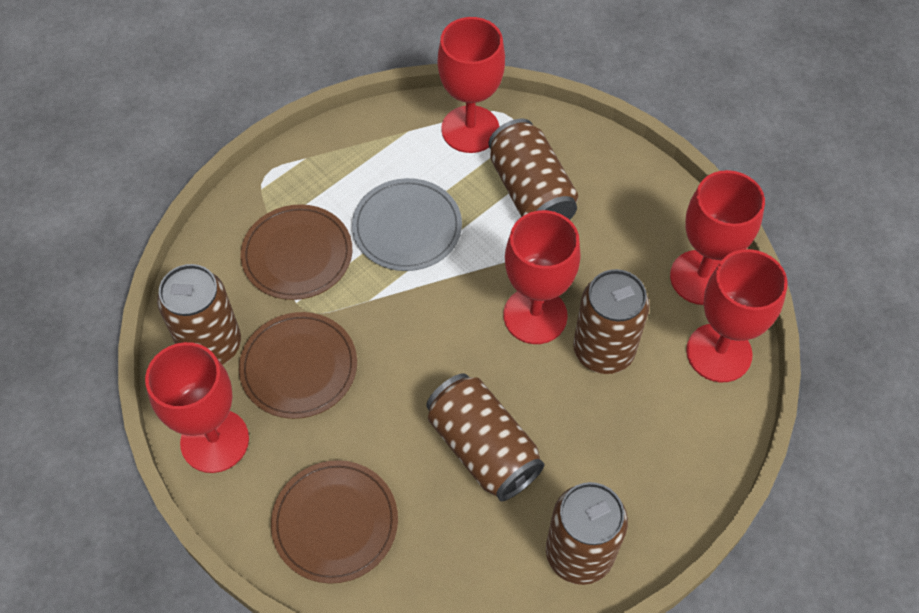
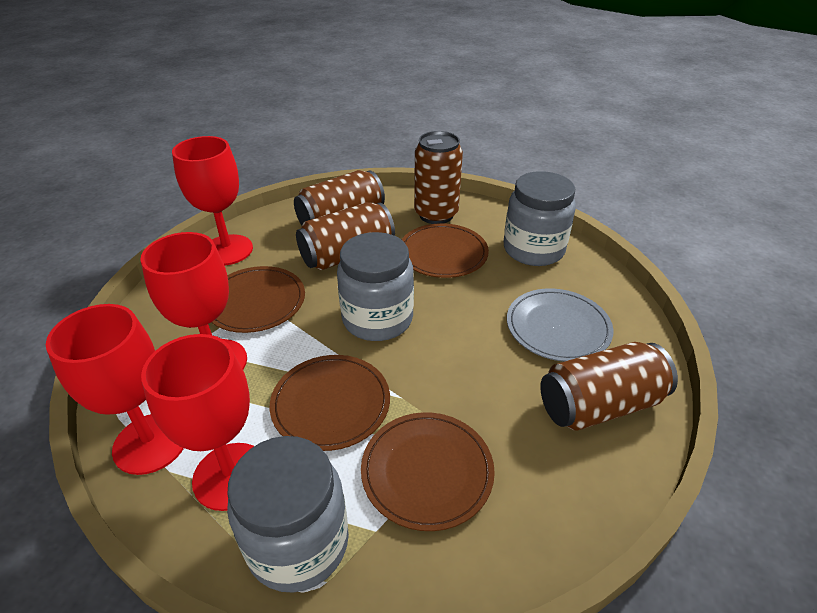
brown can: [157,264,241,365] [426,373,545,501] [489,119,578,220] [546,482,628,585] [573,269,650,374] = 5 -> [294,170,385,226] [296,202,395,270] [414,131,463,224] [540,342,678,431] = 4
brown plate: [239,312,357,419] [241,204,352,300] [271,460,398,584] = 3 -> [211,266,305,333] [270,355,390,451] [361,412,495,531] [402,223,489,278] = 4
grey jar: none = 0 -> [227,436,349,593] [337,232,414,341] [504,171,576,266] = 3
red goblet: [145,342,249,473] [438,17,505,153] [503,210,581,344] [670,170,765,305] [686,249,788,382] = 5 -> [46,304,184,475] [140,232,247,370] [141,334,254,511] [172,136,253,265] = 4

